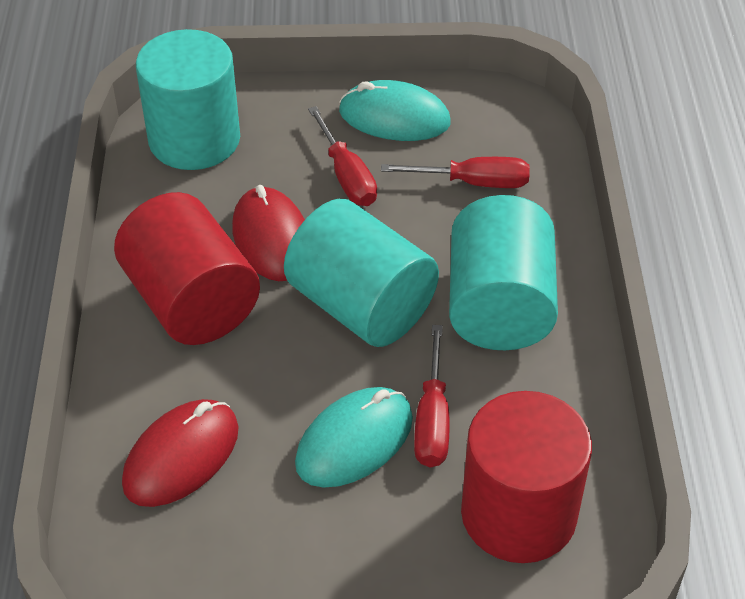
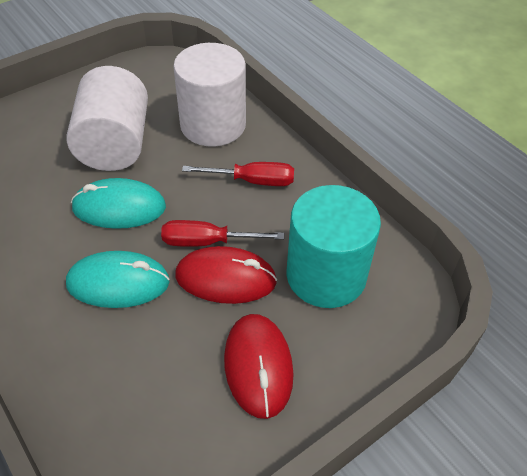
red cylinder: [114,192,260,345] [461,391,592,563] = 2 -> none = 0
red screwdriver: [308,106,377,206] [381,157,530,188] [414,325,450,467] = 3 -> [161,220,284,247] [182,162,294,186] = 2
turquoise cylinder: [136,29,240,170] [284,199,439,347] [449,195,558,350] = 3 -> [286,185,381,308] = 1
white cylinder: none = 0 -> [67,66,148,171] [173,43,246,147] = 2

